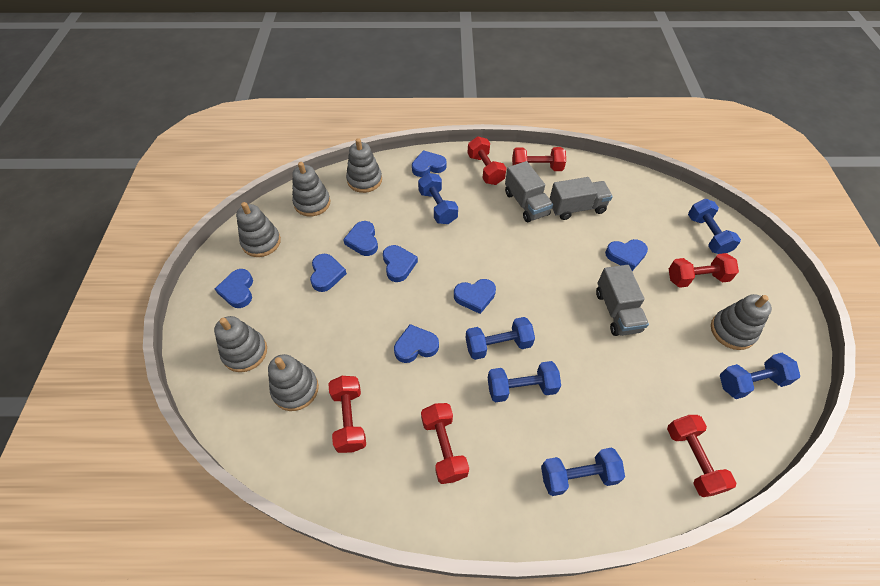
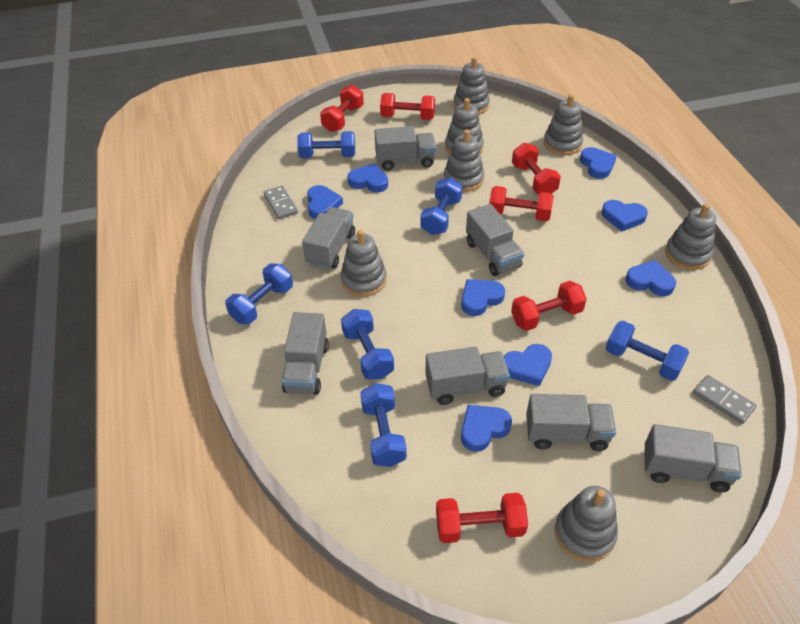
grey domino: none = 0 -> [264,186,298,219] [693,375,757,424] = 2
grey stacking toy: [214,316,267,372] [236,202,281,257] [268,354,319,411] [292,162,331,216] [346,138,382,193] [711,294,772,350] = 6 -> [341,230,387,297] [444,129,484,192] [445,98,484,154] [453,57,490,114] [544,94,583,155] [555,486,618,562] [665,204,716,270] = 7
grey truck: [505,161,553,222] [550,177,613,220] [596,265,649,336] = 3 -> [281,312,329,395] [302,207,355,270] [374,126,436,171] [425,347,510,405] [466,204,524,276] [526,394,616,451] [644,424,742,493] = 7

